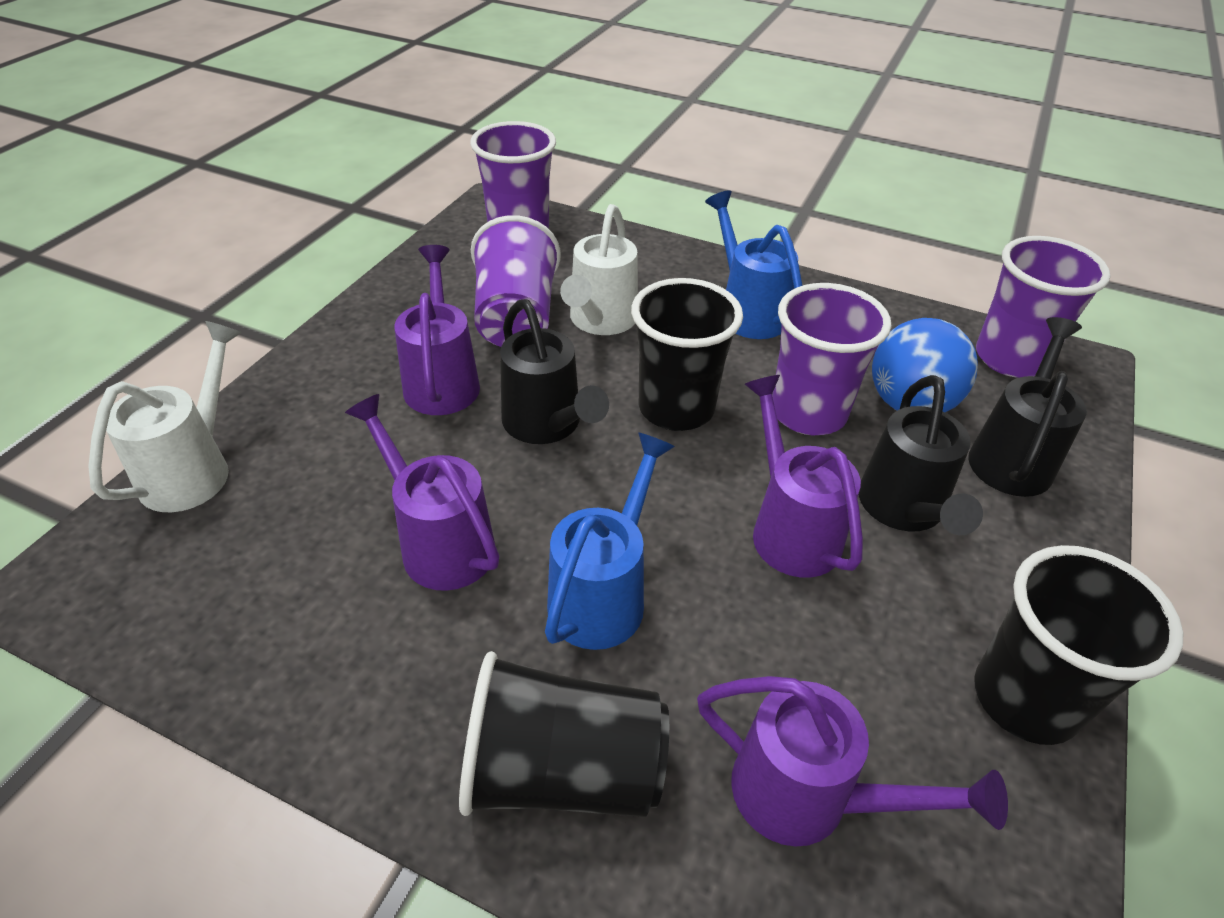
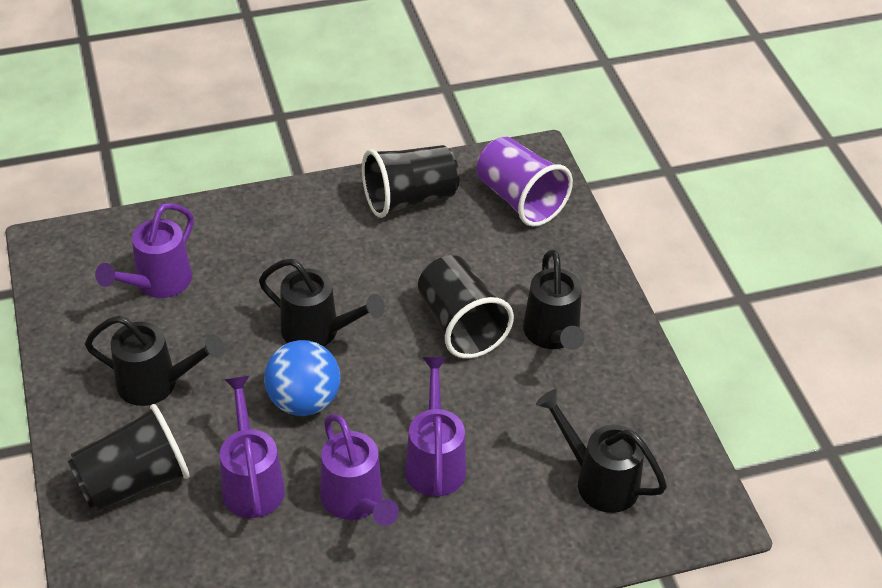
black watering can: [500,299,609,444] [859,375,983,535] [968,317,1087,497] = 3 -> [85,316,224,406] [259,259,385,346] [523,250,584,350] [536,389,667,513] = 4
blue watering can: [545,432,675,650] [705,191,803,339] = 2 -> none = 0
purple cup: [470,121,556,229] [471,215,561,347] [772,283,891,435] [976,236,1111,378] = 4 -> [477,137,573,227] = 1
white watering can: [88,321,242,512] [560,204,638,335] = 2 -> none = 0

